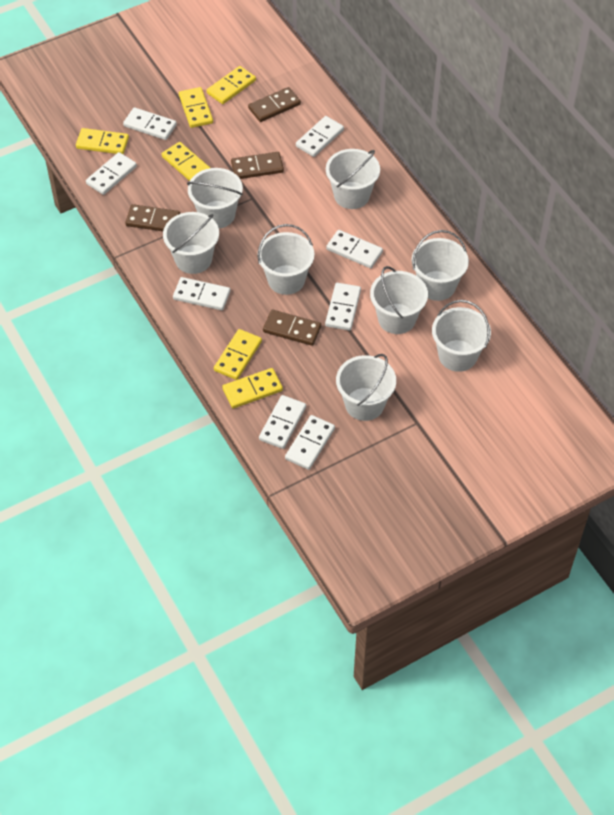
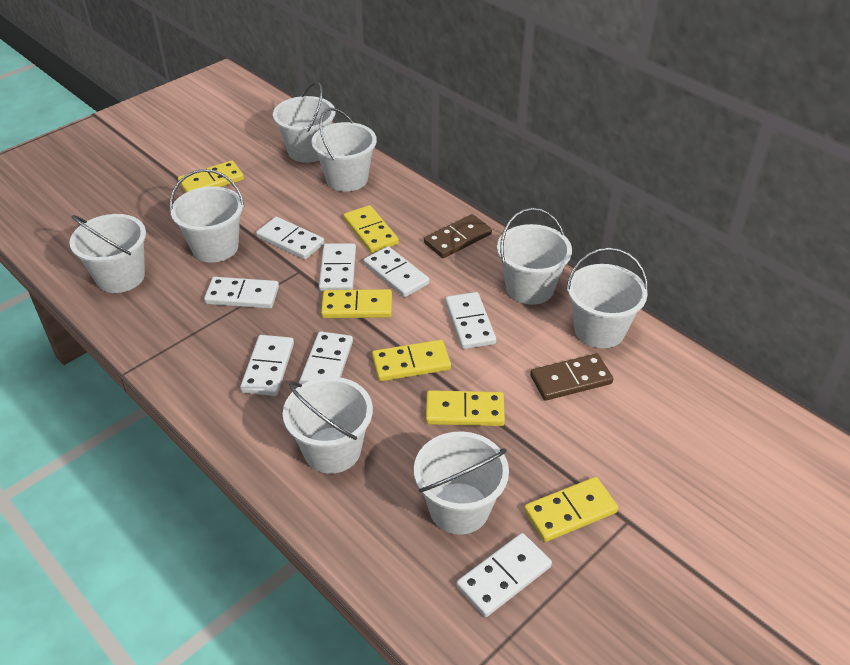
brown domino: [125,204,180,231] [231,152,284,179] [248,87,301,122] [263,310,321,346] = 4 -> [424,214,492,258] [530,354,613,401] = 2

